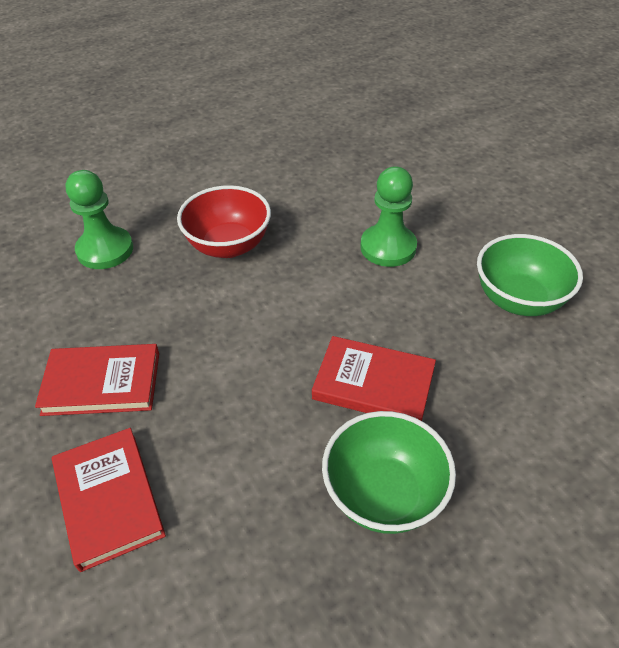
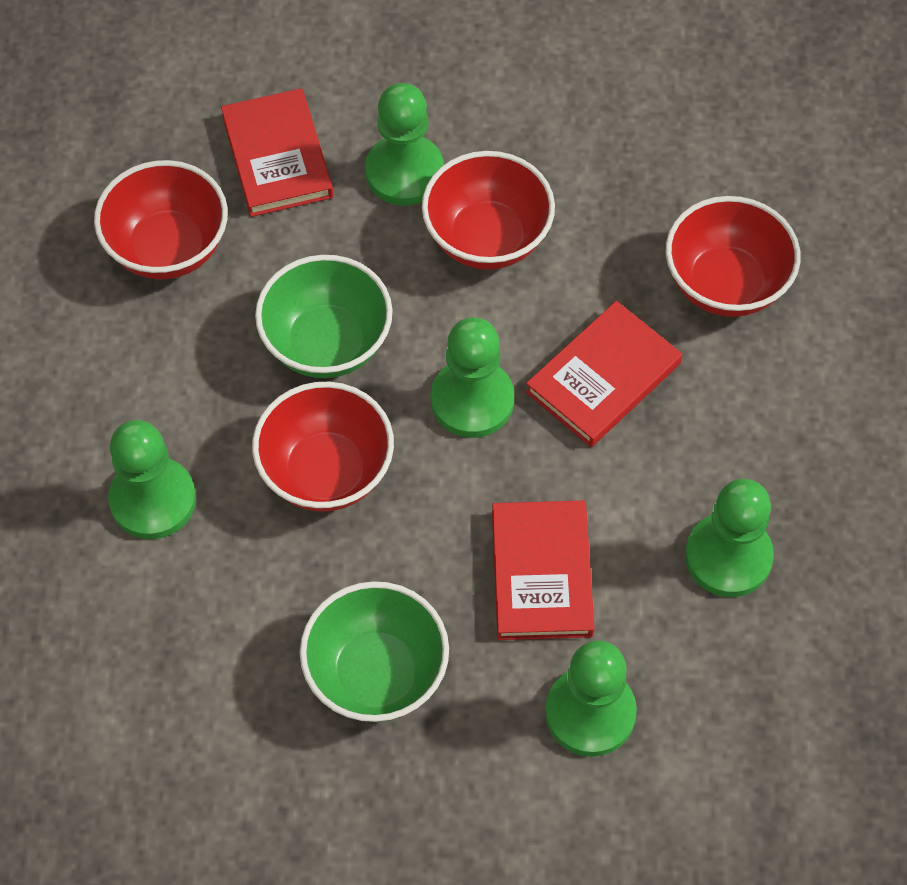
green pawn: [66,170,133,269] [360,166,417,267] = 2 -> [108,420,196,539] [365,83,444,206] [431,317,514,438] [545,640,637,757] [685,479,774,597] = 5
red bowl: [177,185,271,258] = 1 -> [94,160,228,279] [252,382,394,511] [422,151,555,270] [665,196,800,317] = 4

